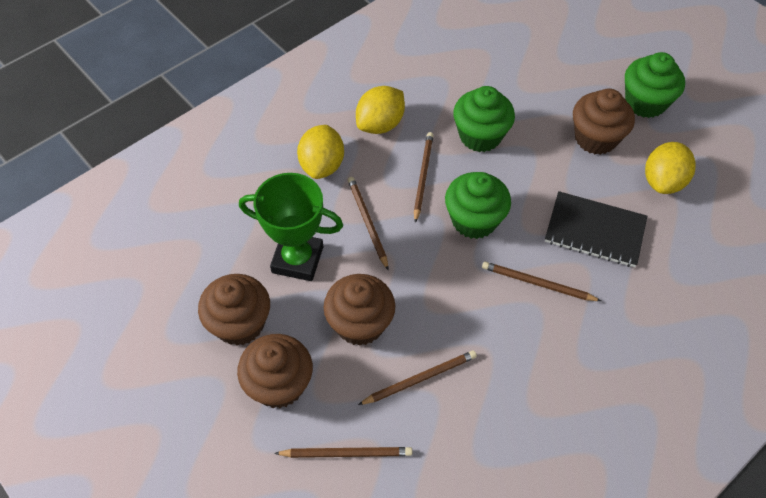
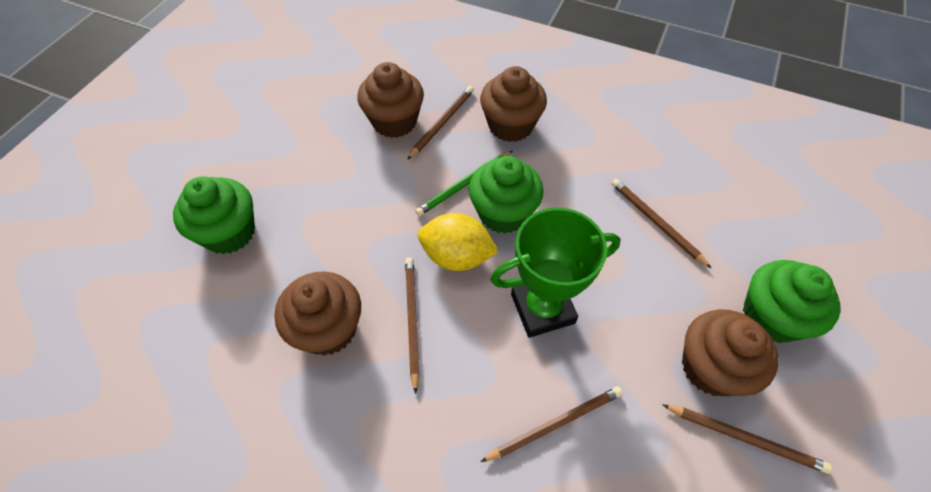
black notebook: [545,191,647,267] = 1 -> none = 0
green pencil: none = 0 -> [415,151,512,216] = 1
yellow lemon: [297,125,344,179] [356,86,405,134] [645,142,696,194] = 3 -> [418,213,499,271] = 1

